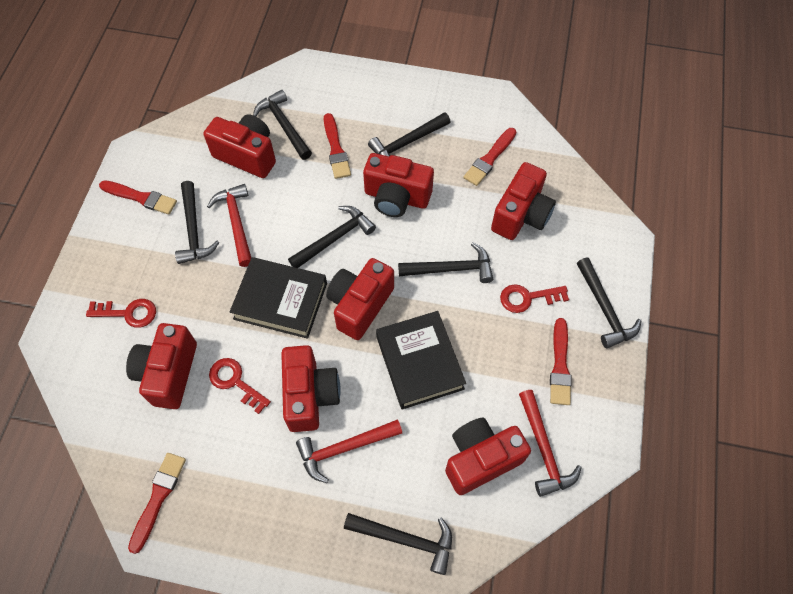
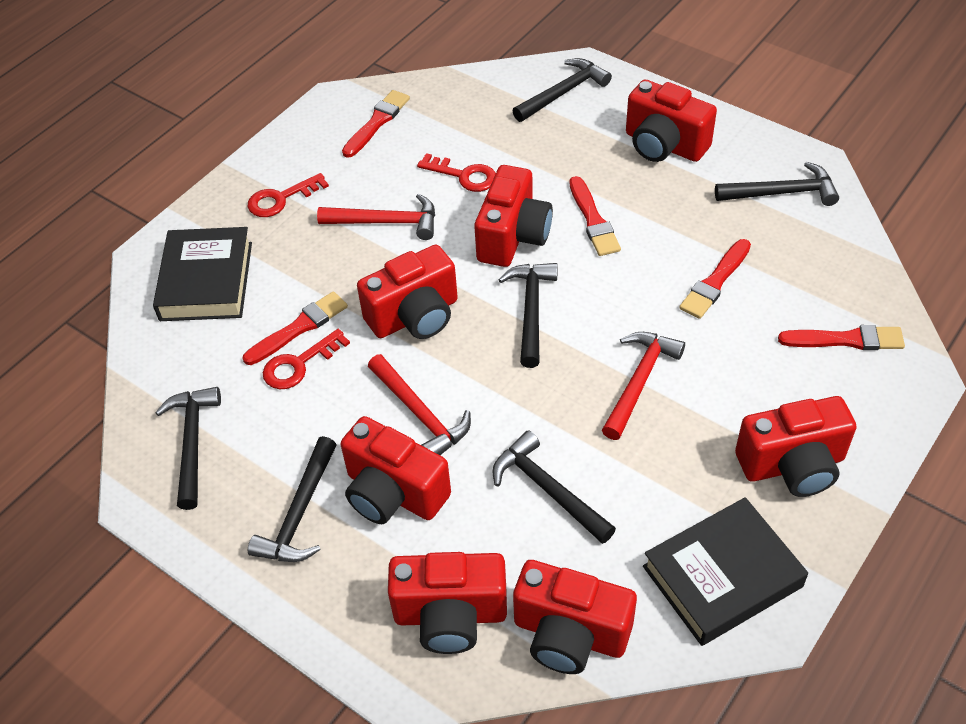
black hammer: [175,181,219,264] [253,90,312,160] [288,206,376,268] [344,513,452,575] [368,112,450,157] [398,242,493,283] [577,257,641,348] = 7 -> [155,387,221,510] [248,436,337,562] [492,430,616,544] [498,263,558,368] [513,58,612,122] [715,162,839,206] = 6

